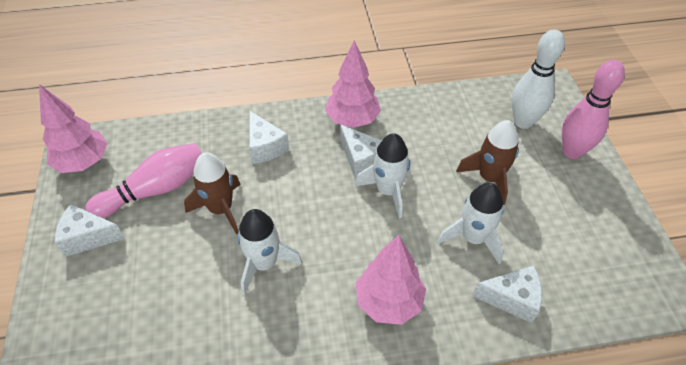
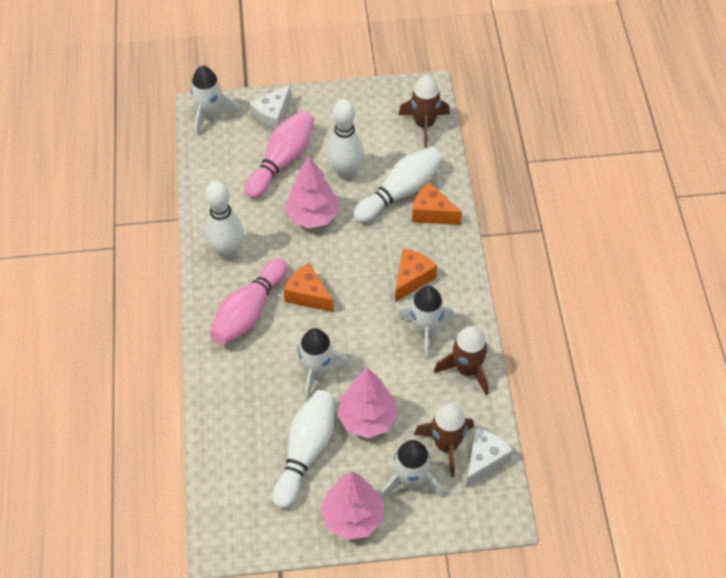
brown rocket: [184,152,241,234] [456,120,519,205] = 2 -> [398,75,450,148] [414,403,474,477] [434,326,488,395] = 3
orange cheese: none = 0 -> [284,263,334,312] [395,248,437,302] [412,182,462,225] = 3
white bowling pin: [512,29,565,129] = 1 -> [205,181,244,260] [273,390,335,509] [327,99,364,180] [353,147,443,223] = 4
white cheese: [55,204,125,257] [249,110,289,164] [340,124,382,178] [472,265,542,323] = 4 -> [249,85,292,131] [466,428,513,488] = 2
white rocket: [237,209,302,294] [355,133,411,218] [438,182,504,264] = 3 -> [191,66,240,136] [296,328,351,401] [381,440,443,499] [397,286,455,360] = 4

